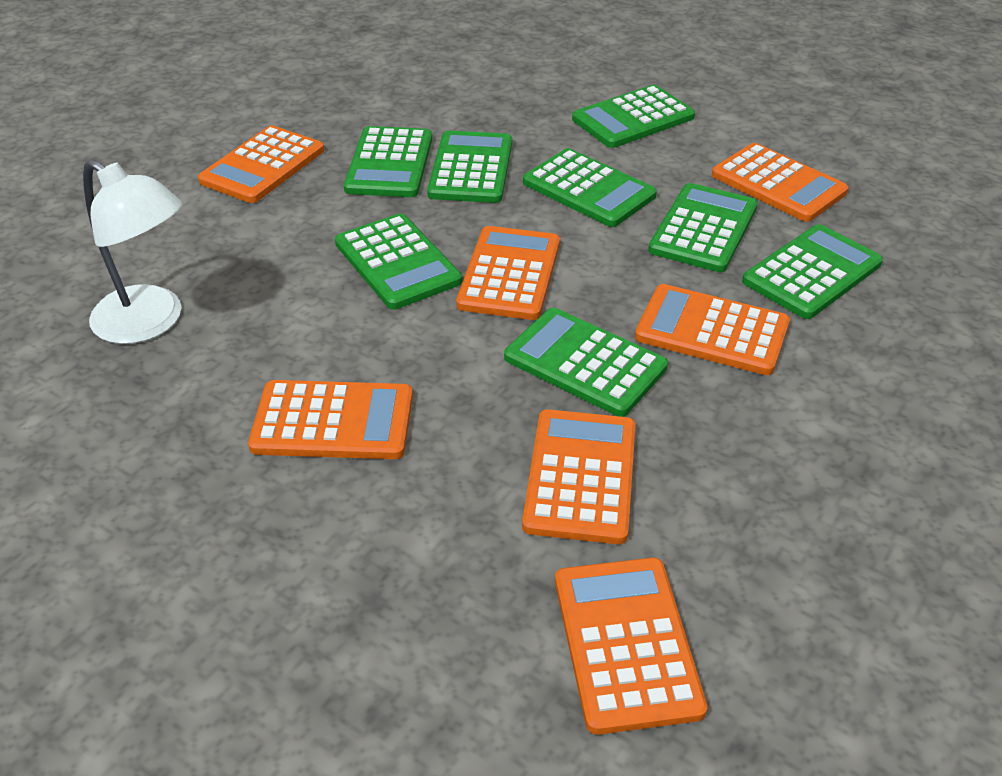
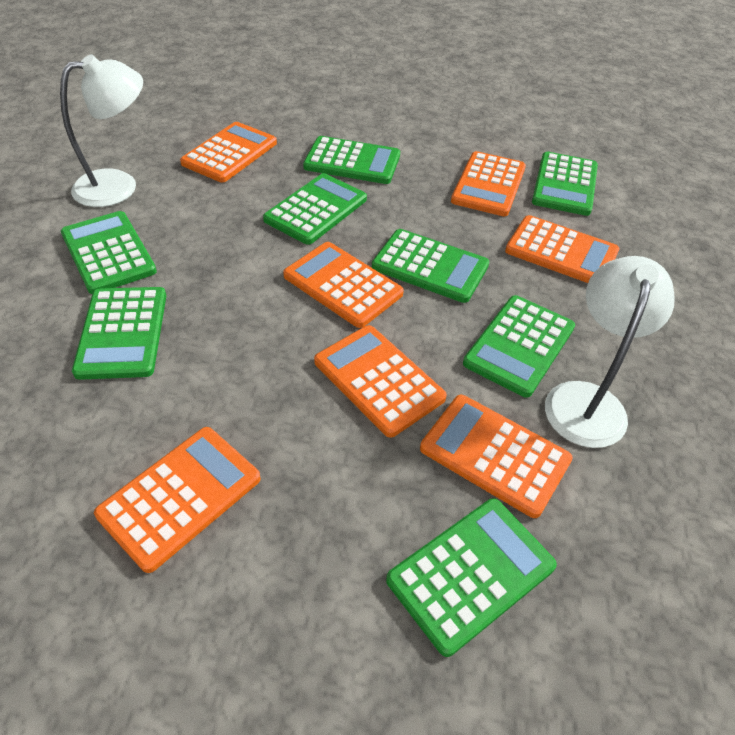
white lamp: [83,159,182,344] = 1 -> [60,55,143,207] [545,256,675,448] = 2

